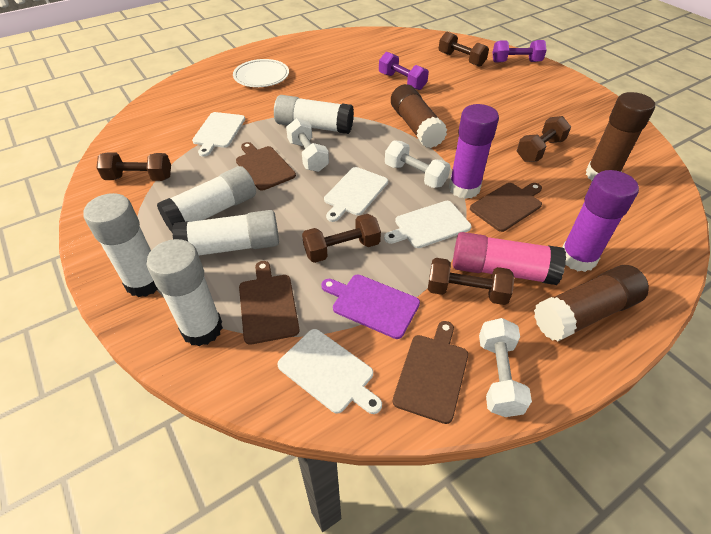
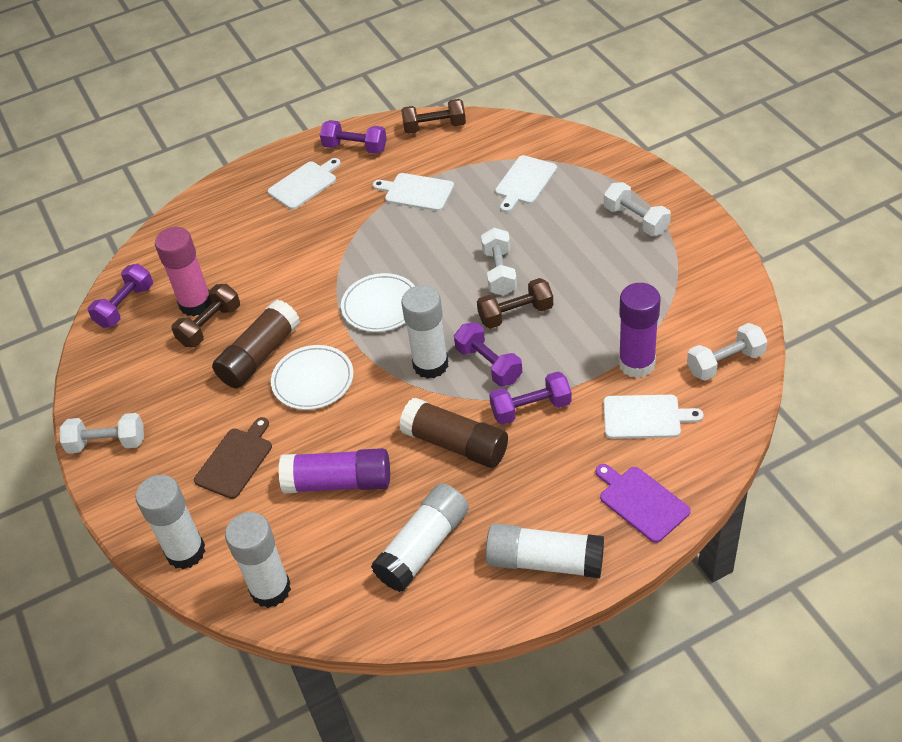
brown cutting board: [236,142,296,191] [239,261,300,345] [393,321,468,424] [470,183,542,232] = 4 -> [194,417,272,499] = 1
brown dumbbell: [96,152,171,181] [302,214,381,263] [428,258,515,305] [439,32,489,67] [517,116,571,162] = 5 -> [171,284,240,347] [401,99,466,134] [477,278,553,329] = 3
brown glue stick: [391,84,448,148] [534,265,649,341] [586,92,655,181] = 3 -> [212,299,300,388] [399,398,508,468] = 2
purple dumbbell: [379,52,429,90] [492,40,546,62] = 2 -> [88,264,153,328] [320,120,387,154] [454,322,522,386] [489,371,572,425] = 4
white dumbbell: [286,118,329,172] [385,140,450,188] [479,318,532,417] = 3 -> [60,413,144,454] [481,228,517,296] [604,182,671,236] [687,323,768,381] = 4
white plate: [233,59,289,87] = 1 -> [271,345,354,410] [341,273,415,332] = 2

